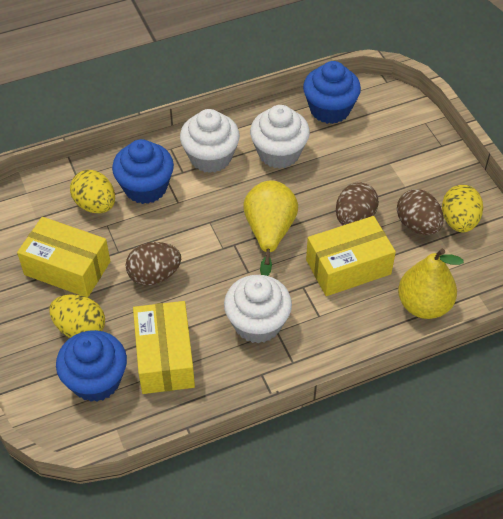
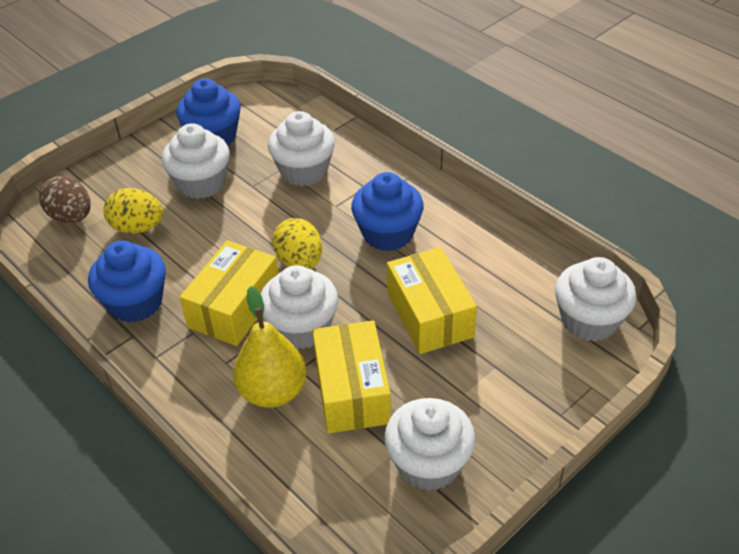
brown egg: [126,242,181,286] [336,182,379,225] [397,189,444,235] = 3 -> [39,176,91,223] = 1
white cupcake: [180,109,240,173] [224,275,292,344] [250,105,310,169] = 3 -> [162,123,230,199] [261,265,338,349] [268,111,335,186] [384,398,476,491] [555,257,637,342] = 5
yellow egg: [49,294,105,338] [70,170,115,213] [442,185,483,232] = 3 -> [104,188,163,234] [272,218,322,269] = 2
yellow pear: [243,180,298,276] [398,249,464,319] = 2 -> [233,286,307,408] = 1

